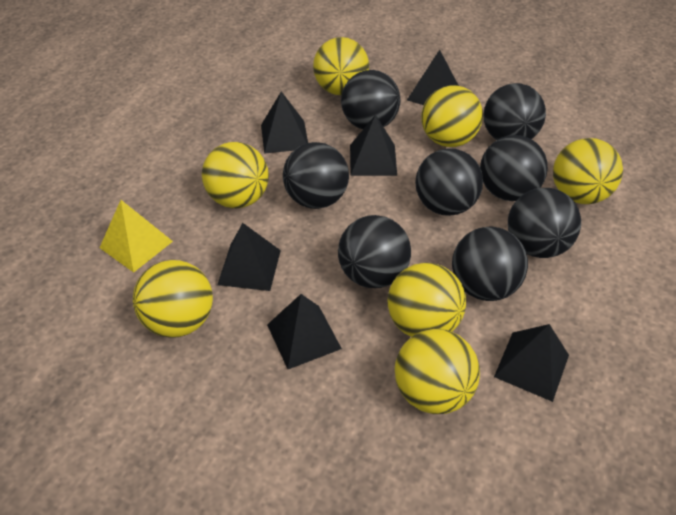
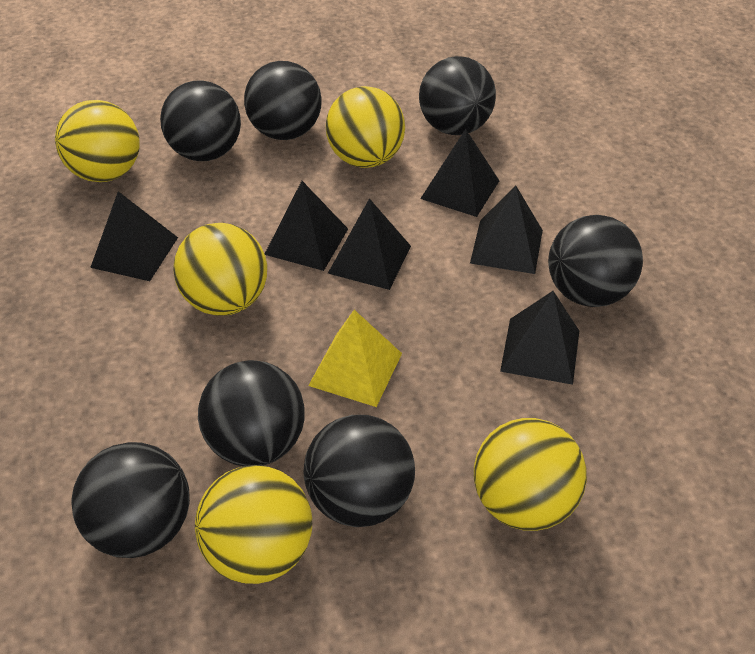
black ball: [283,142,349,209] [338,215,411,288] [341,70,400,129] [415,148,483,216] [452,227,528,301] [480,135,548,201] [484,83,546,140] [508,188,581,258] = 8 -> [71,442,190,558] [160,80,241,161] [198,360,305,466] [244,61,322,140] [304,415,415,527] [419,56,496,135] [548,215,643,307] = 7
yellow ball: [133,260,213,338] [202,142,269,208] [313,37,369,95] [388,263,466,337] [395,329,480,414] [421,85,483,147] [553,138,623,204] = 7 -> [55,100,140,182] [173,223,267,316] [195,465,312,584] [326,86,405,168] [474,418,587,531] = 5

